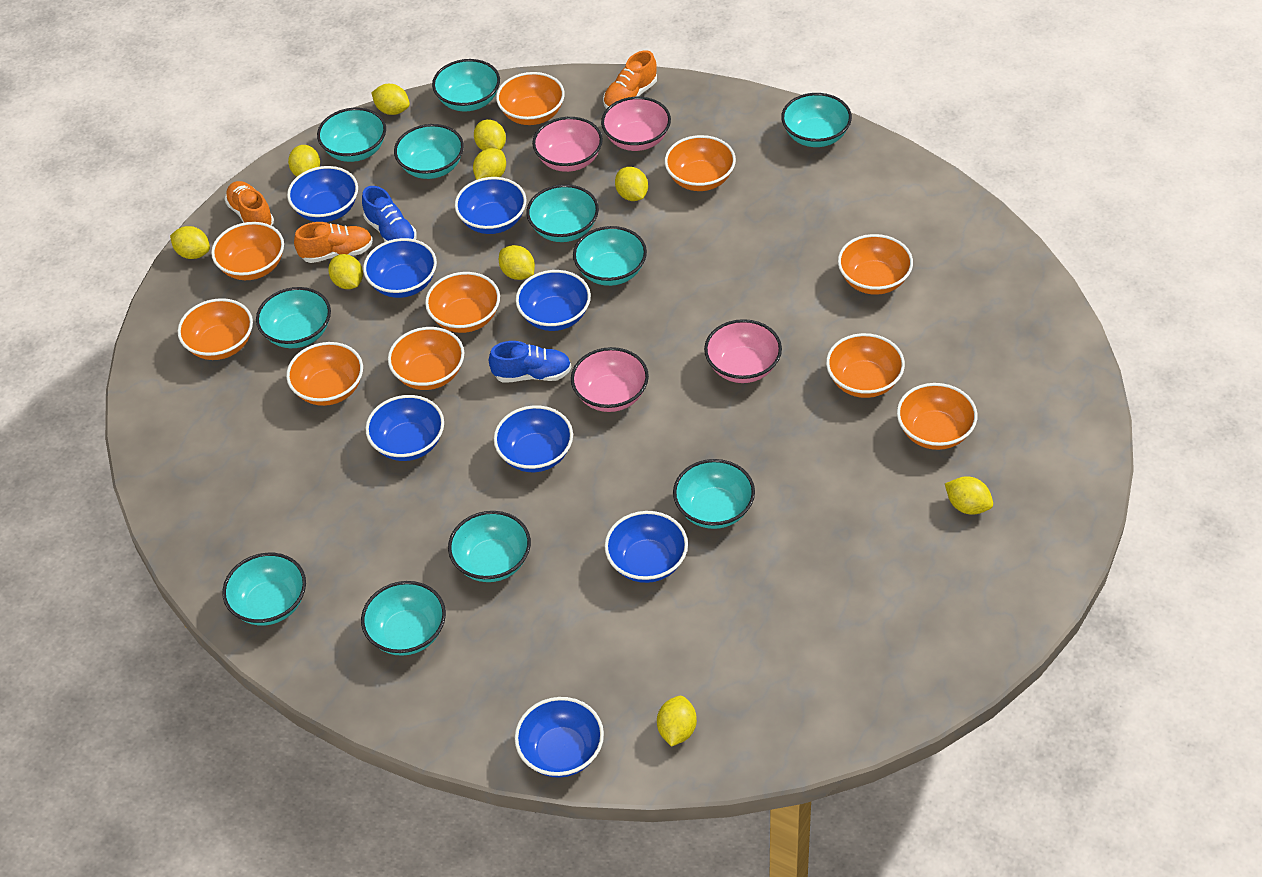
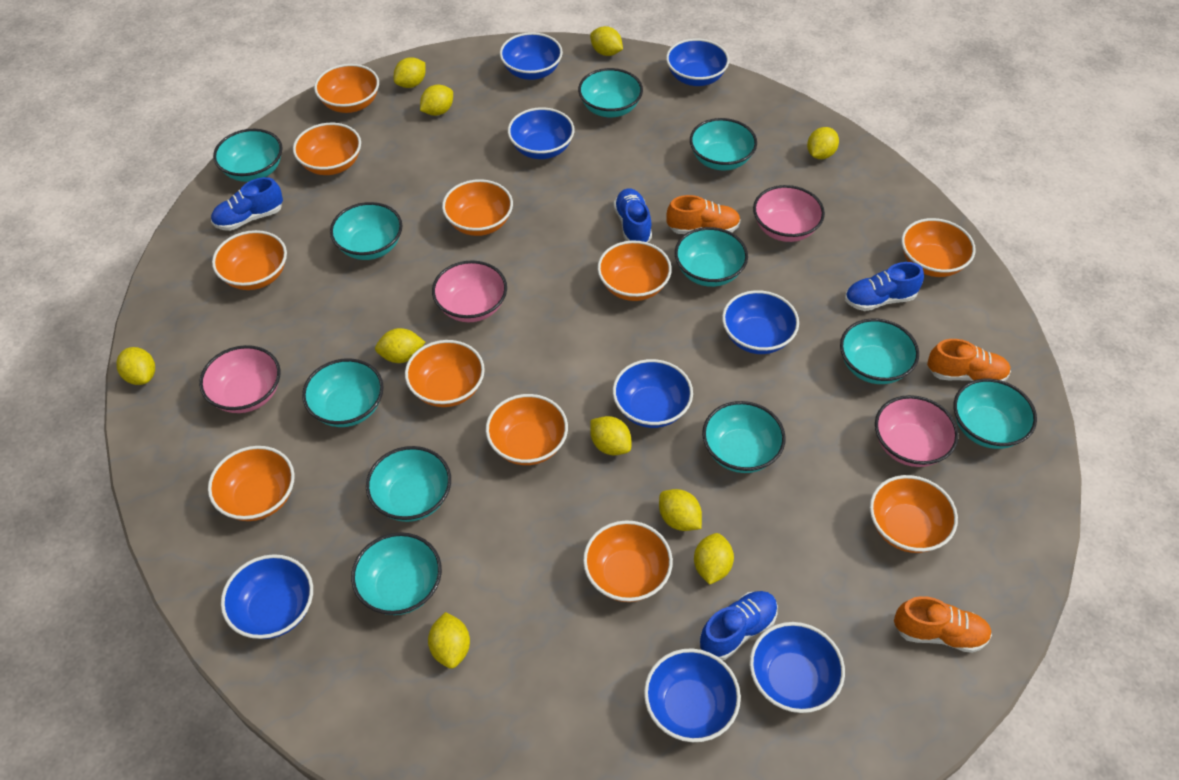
blue shoe: [362,186,417,242] [488,341,571,383] = 2 -> [211,177,283,231] [614,188,652,242] [700,591,778,660] [845,262,924,311] = 4
orange bowl: [178,298,253,360] [211,222,284,280] [286,342,363,406] [388,327,464,390] [425,272,500,333] [496,72,565,125] [665,135,736,191] [826,333,905,398] [838,234,913,295] [897,383,977,450] = 10 -> [208,446,295,521] [212,230,287,290] [293,123,361,175] [314,64,379,113] [405,340,485,407] [442,179,513,236] [486,394,568,465] [583,520,673,602] [597,240,672,301] [870,475,958,553] [901,218,976,277] = 11

